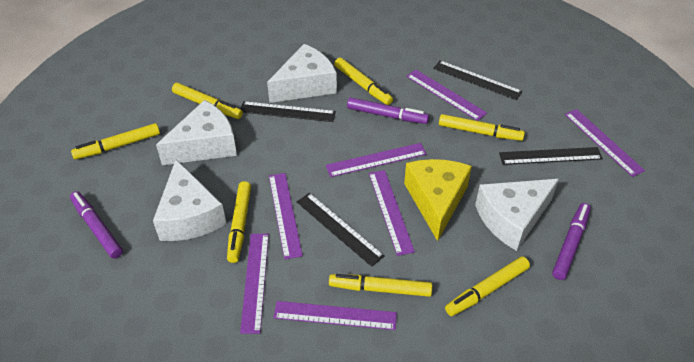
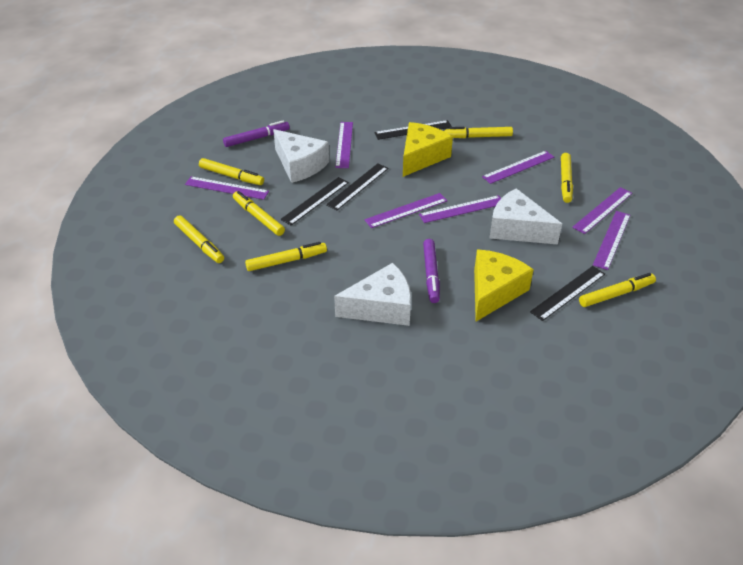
purple marker: [70,191,123,259] [347,97,429,124] [552,203,591,280] = 3 -> [223,120,290,147] [423,239,440,303] = 2
white cheese: [153,160,226,241] [156,100,237,165] [267,44,337,103] [475,179,559,251] = 4 -> [273,129,329,183] [334,263,411,326] [489,188,562,245] = 3
yellow cheese: [404,159,472,241] = 1 -> [403,122,453,177] [474,249,534,321] = 2

